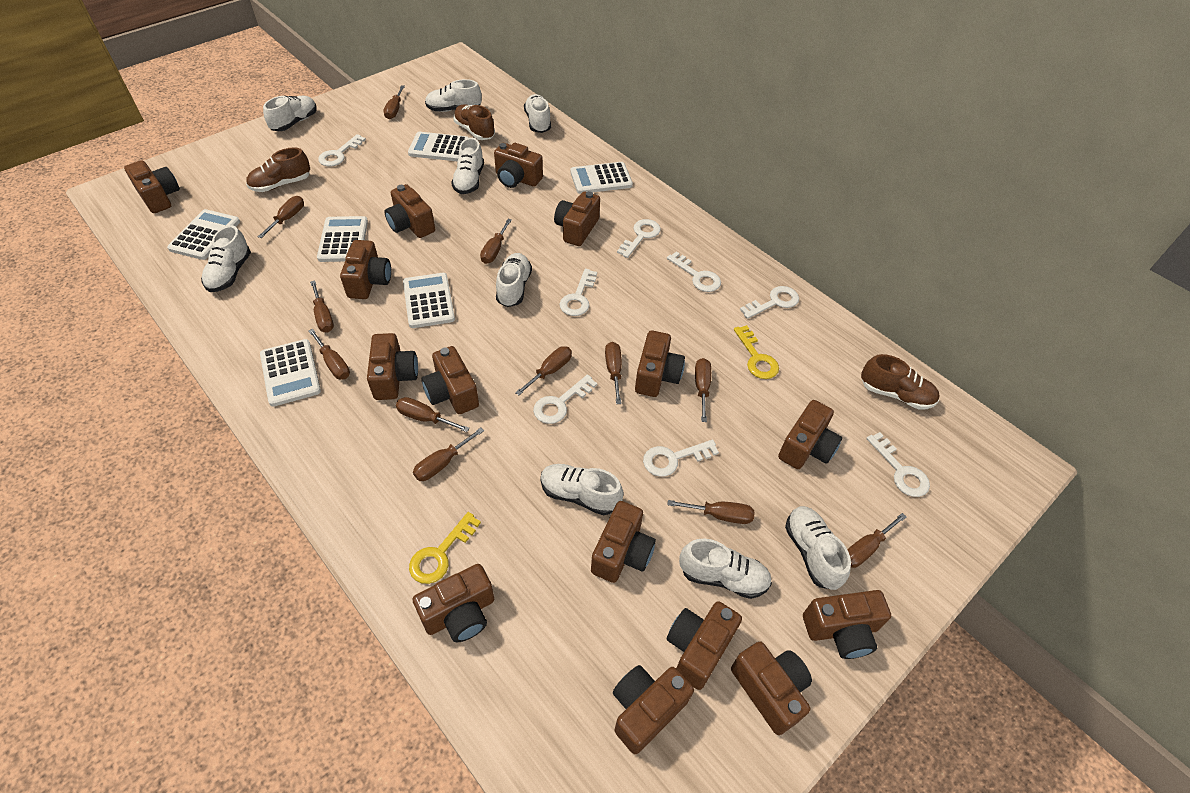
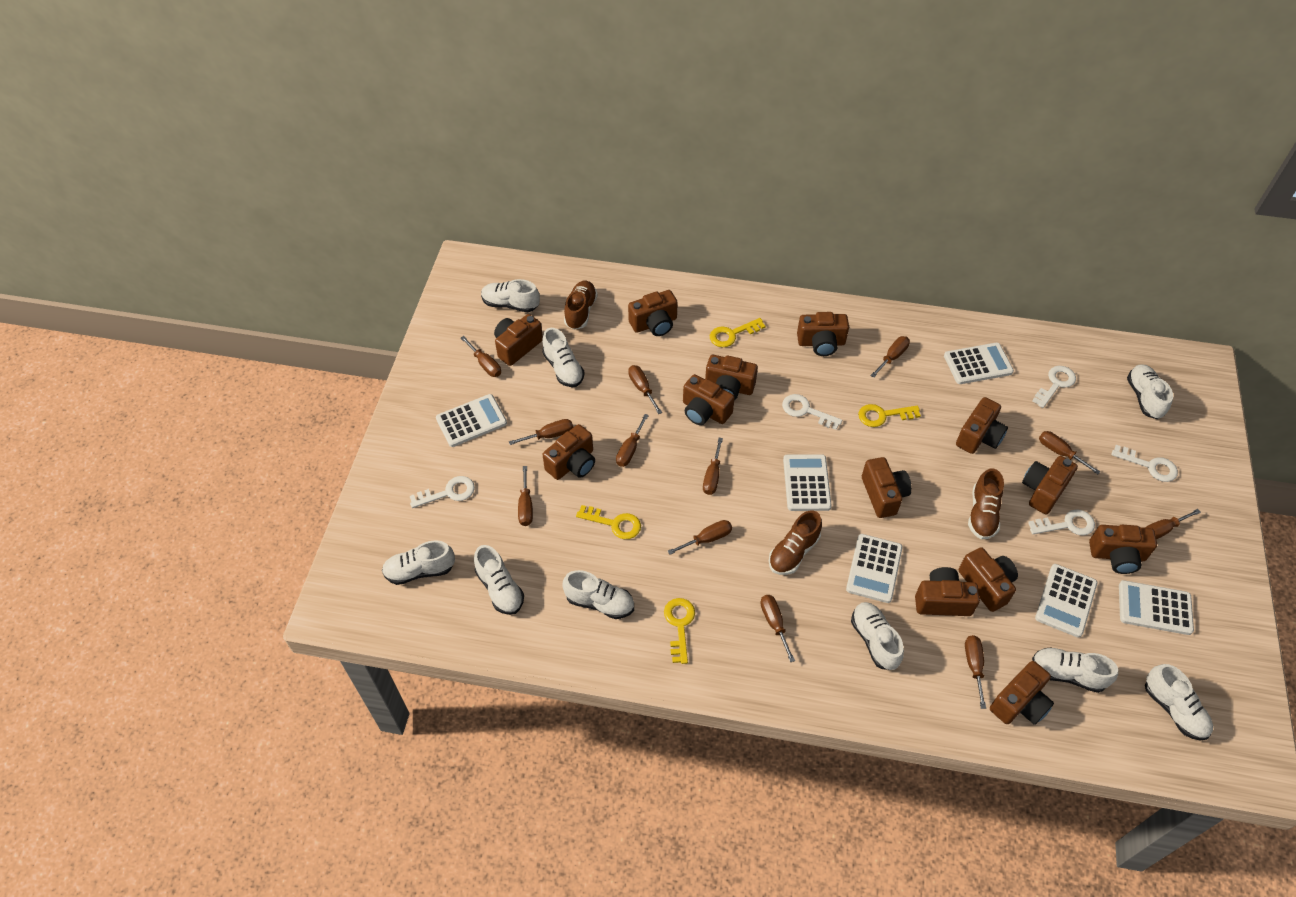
brown camera: [124,160,180,213] [340,240,391,299] [367,333,418,400] [385,184,435,238] [413,564,494,642] [421,346,479,414] [494,143,543,188] [554,191,600,246] [591,501,656,583] [613,665,694,754] [635,330,685,397] [667,601,742,690] [731,641,812,735] [778,400,842,469] [803,590,891,659] = 15 -> [494,314,543,366] [543,424,595,480] [628,290,678,336] [683,374,735,425] [705,355,758,400] [797,312,849,356] [862,457,912,518] [915,567,980,616] [956,397,1008,454] [959,547,1018,612] [990,661,1054,725] [1022,456,1078,514] [1089,525,1157,574] = 13
white key: [318,134,366,167] [533,375,597,424] [559,269,597,316] [617,219,661,258] [643,440,719,477] [667,252,721,292] [740,286,799,319] [866,432,930,497] = 8 -> [410,476,475,508] [782,394,842,430] [1028,509,1095,535] [1032,366,1076,408] [1111,445,1178,482] = 5
yellow key: [409,512,481,584] [734,325,779,379] = 2 -> [576,505,641,539] [664,598,695,664] [710,318,765,347] [858,404,921,427] = 4

